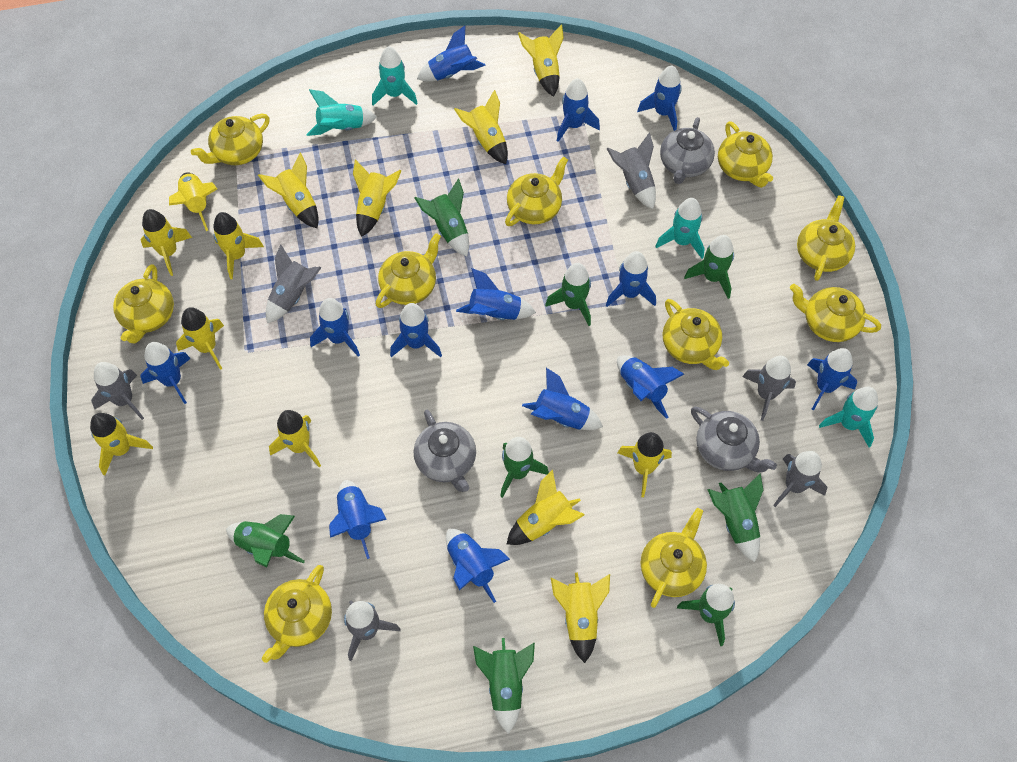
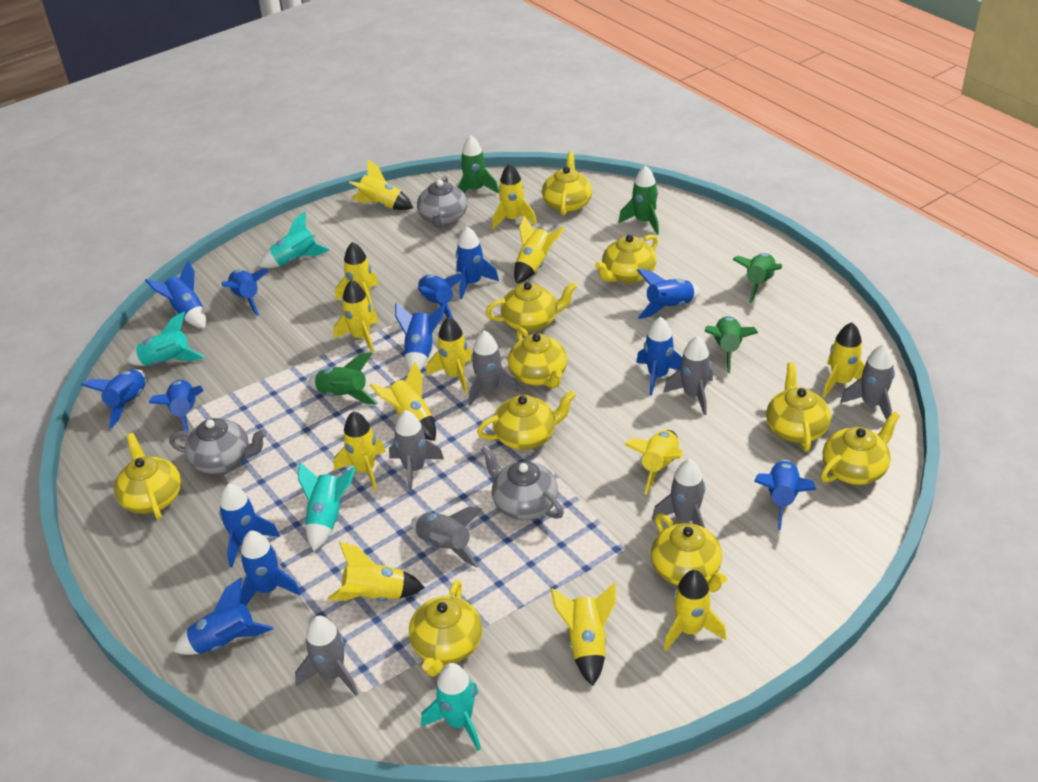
green rocket: [226,514,305,568] [414,179,469,257] [473,638,535,734] [500,437,549,498] [545,263,591,326] [677,584,735,646] [684,235,734,299] [707,473,763,562] = 8 -> [308,352,378,405] [458,135,499,193] [619,165,659,235] [704,316,758,373] [732,253,782,303] = 5
grey rocket: [91,362,144,420] [266,245,321,323] [344,600,400,661] [607,133,656,209] [742,356,796,421] [773,451,827,507] = 6 -> [295,616,358,696] [389,410,444,493] [411,507,483,568] [469,331,519,406] [652,459,705,528] [663,336,713,415] [840,344,895,420] = 7

